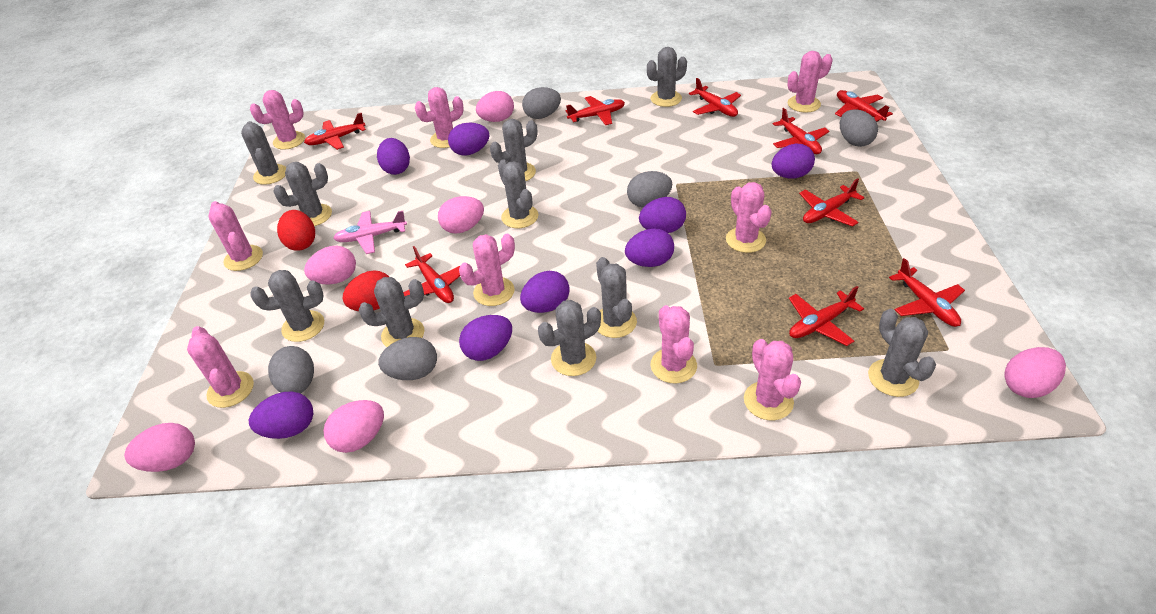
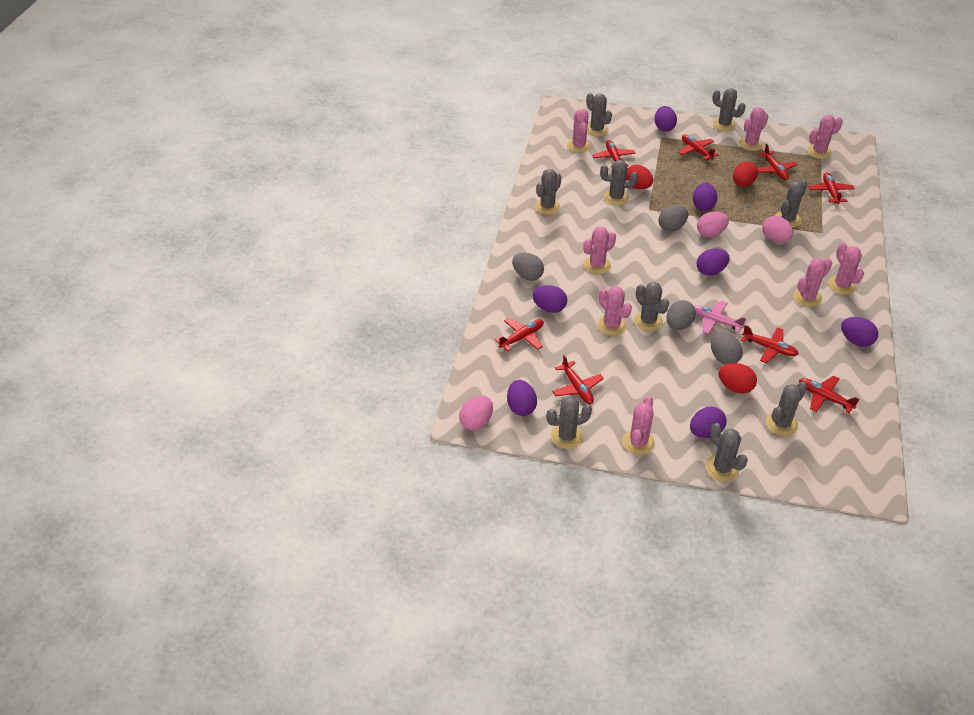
grey cactus: [241,121,286,185] [250,270,324,342] [273,162,332,226] [359,277,424,347] [490,119,537,181] [498,159,538,228] [538,300,601,376] [596,257,637,338] [647,47,687,107] [868,309,936,397] = 10 -> [535,169,561,215] [546,397,592,449] [586,93,612,137] [600,160,638,205] [634,282,669,331] [705,423,748,482] [712,88,746,131] [766,381,807,436] [775,180,807,228] = 9
grey egg: [268,346,314,394] [378,337,437,380] [522,87,561,119] [627,171,672,208] [840,109,878,147] = 5 -> [512,253,544,281] [659,205,688,232] [667,300,696,330] [711,332,743,365] = 4
pink cactus: [187,326,254,408] [208,201,263,271] [250,90,305,150] [415,87,464,148] [459,234,515,306] [650,305,697,384] [726,182,772,253] [744,339,801,420] [787,51,833,113] = 9 -> [567,109,591,153] [583,226,616,274] [597,286,632,336] [622,396,655,455] [739,107,768,151] [793,258,832,307] [807,115,843,159] [828,242,864,295] = 8
pink egg: [124,423,195,472] [304,246,356,284] [323,400,384,453] [438,196,484,234] [476,91,514,122] [1004,347,1066,398] = 6 -> [459,396,493,430] [697,211,729,237] [762,216,793,242] = 3
purple egg: [249,392,313,439] [377,138,410,175] [448,122,489,156] [459,315,512,361] [520,271,570,313] [625,228,674,267] [639,197,686,233] [772,144,815,179] = 8 -> [507,380,537,416] [532,285,567,313] [655,106,677,132] [690,407,726,438] [693,183,717,211] [697,249,730,276] [841,317,878,347] = 7
red egg: [277,210,315,251] [342,270,389,311] = 2 -> [626,165,653,189] [718,363,757,394] [733,162,758,187] = 3
red plane: [304,113,366,150] [403,246,461,303] [566,96,625,125] [689,78,741,117] [773,108,830,154] [789,286,864,346] [799,178,865,227] [835,90,893,122] [889,258,965,327] = 9 -> [495,318,544,351] [552,355,604,404] [592,140,636,167] [678,134,719,161] [741,325,799,363] [757,144,797,180] [799,376,859,413] [808,173,854,204] = 8

